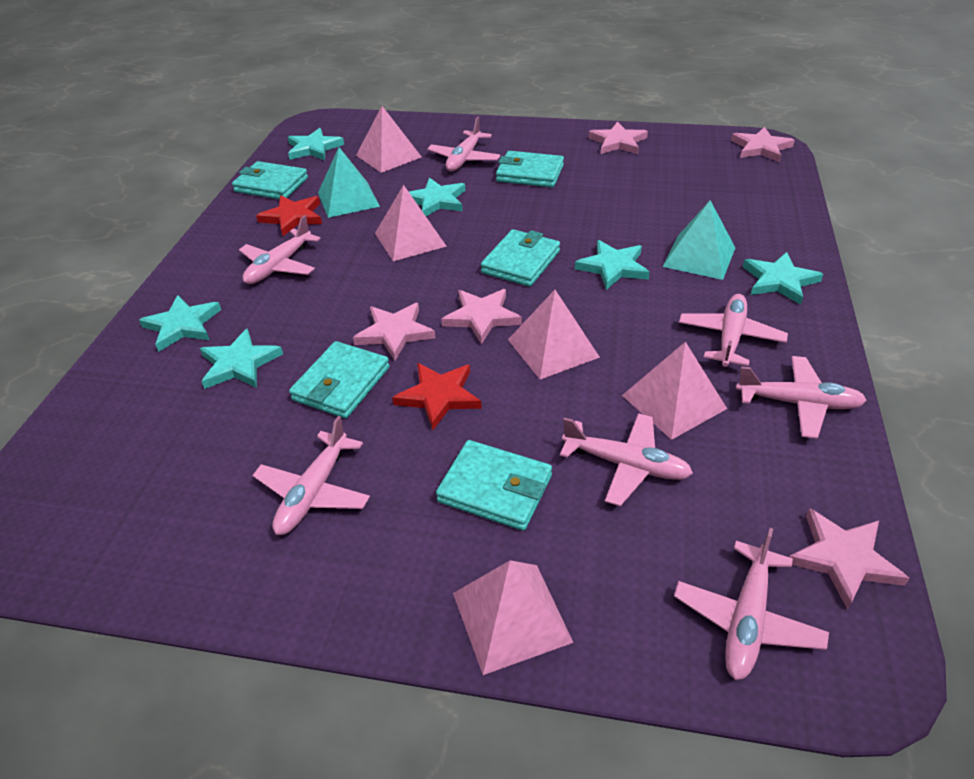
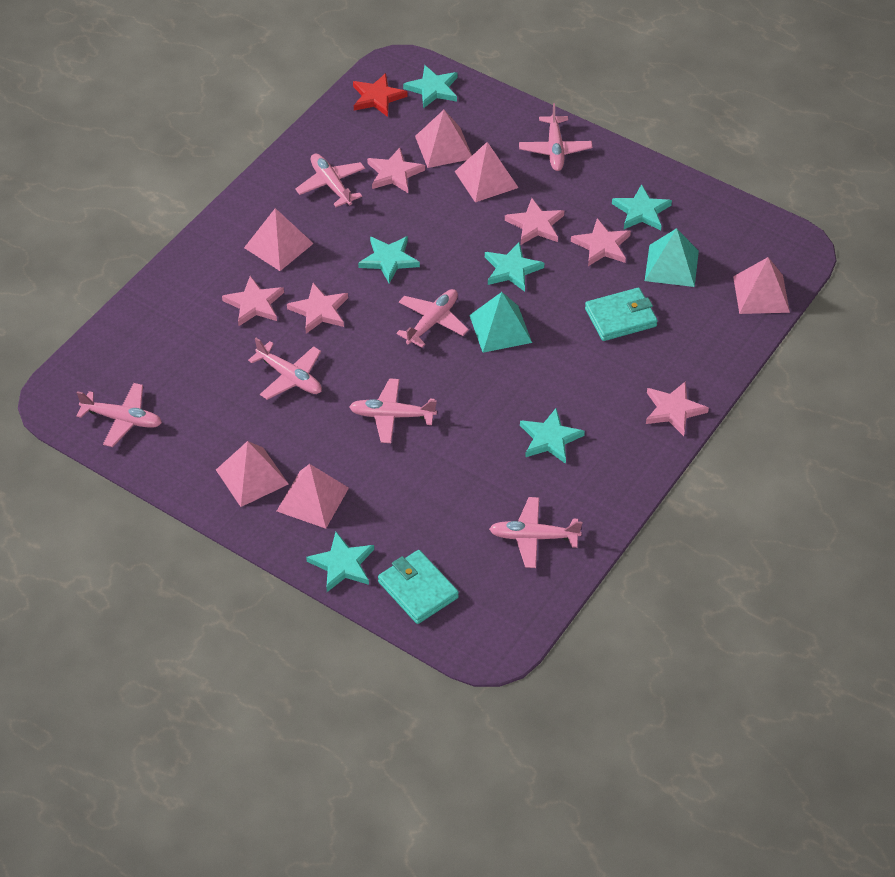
pink pyramid: [356,106,422,173] [375,185,447,261] [453,560,573,675] [508,290,600,379] [622,342,727,440] = 5 -> [216,441,288,507] [244,208,314,271] [277,464,349,529] [415,110,472,168] [455,142,519,202] [733,257,790,314] = 6
pink star: [353,303,435,360] [441,289,522,344] [588,121,648,154] [731,127,795,162] [789,508,910,610] = 5 -> [222,276,284,326] [287,283,348,333] [367,148,425,193] [505,198,564,245] [571,218,631,266] [646,381,709,436] = 6
red star: [256,195,322,236] [392,363,482,430] = 2 -> [353,73,408,117] = 1
turquoise wallet: [232,161,308,199] [289,341,390,418] [436,440,552,531] [481,229,560,287] [496,151,564,187] = 5 -> [378,550,459,624] [585,288,658,341] = 2

